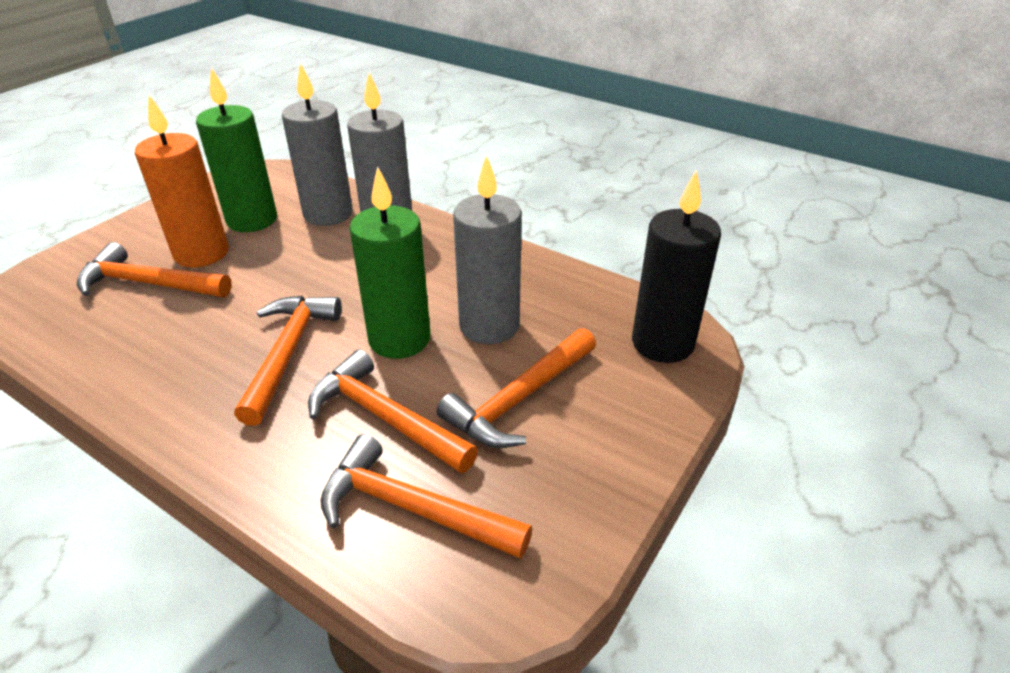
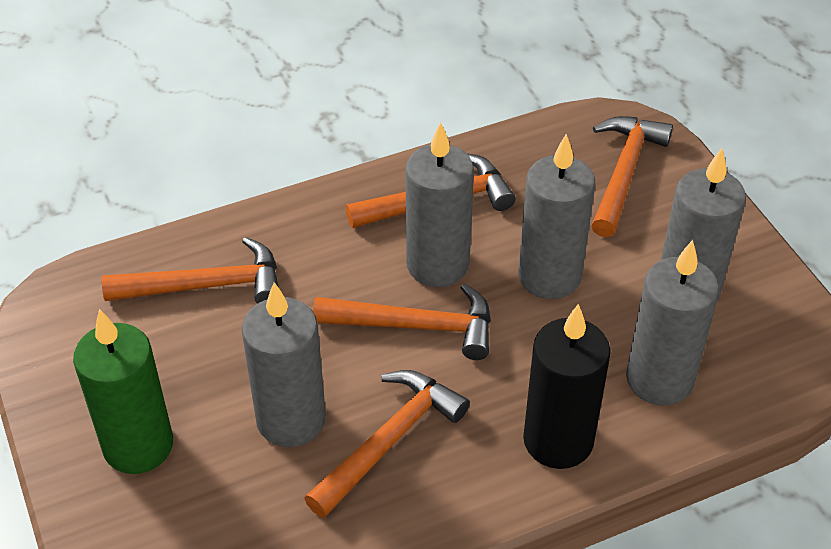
green candle: [196,68,277,232] [350,166,431,359] = 2 -> [73,309,173,474] = 1
grey candle: [282,63,353,226] [347,72,412,212] [453,155,522,344] = 3 -> [242,282,326,447] [406,122,474,287] [518,134,595,299] [626,240,719,405] [661,148,746,301] = 5
orange candle: [135,95,229,268] = 1 -> none = 0

